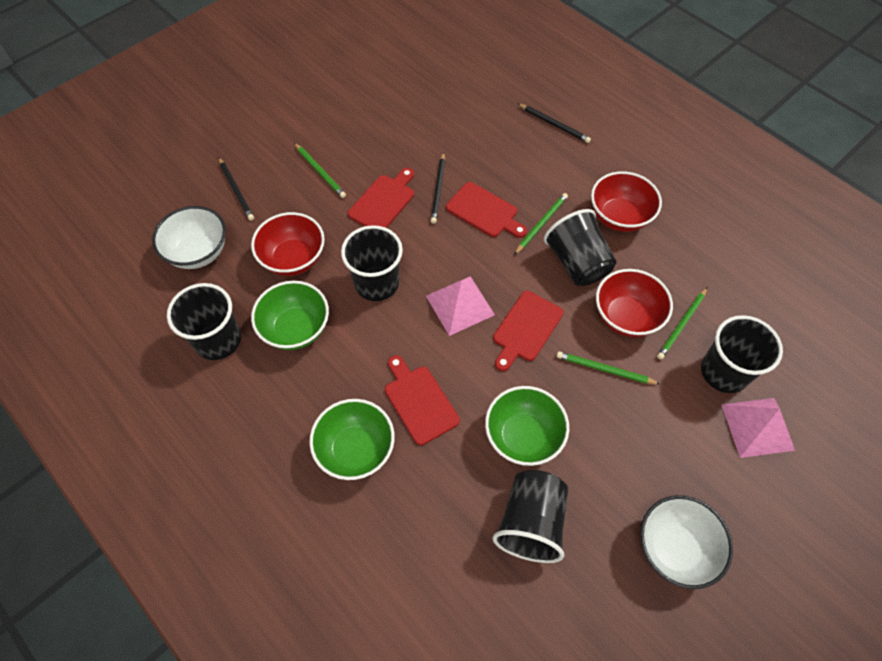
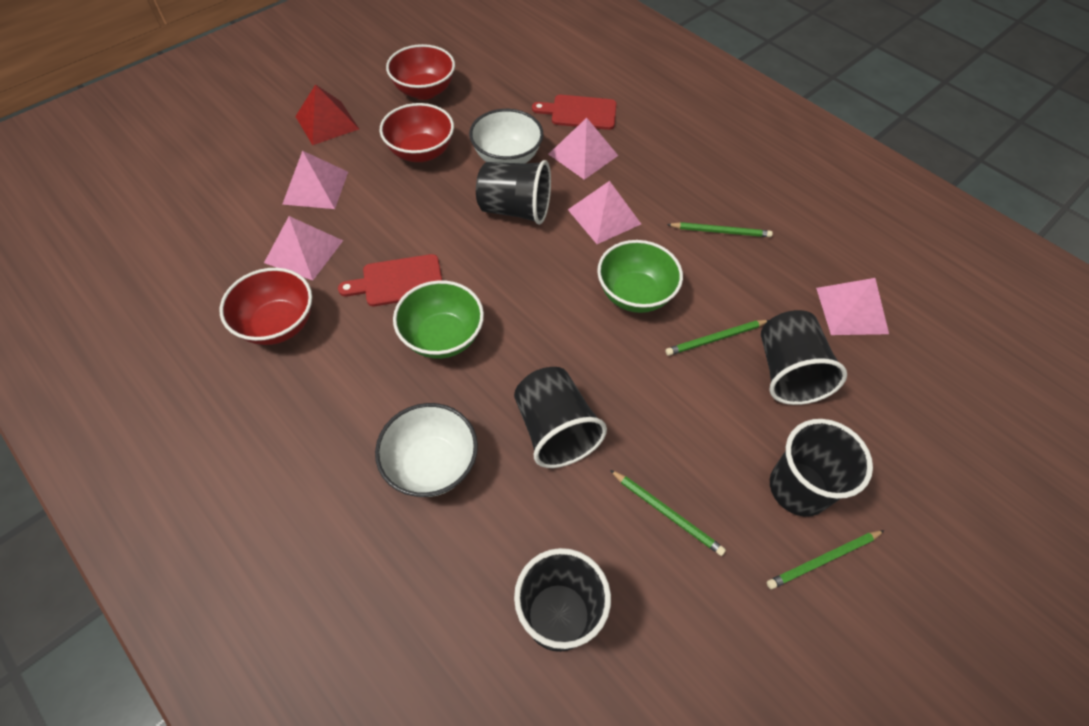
black pencil: [219,158,254,221] [431,152,445,224] [517,103,591,143] = 3 -> none = 0
green bowl: [251,281,329,350] [309,399,395,480] [485,386,569,466] = 3 -> [393,280,484,359] [597,240,683,313] = 2
pink pyramid: [426,276,495,336] [722,398,795,458] = 2 -> [264,216,343,280] [282,151,348,209] [548,118,618,180] [568,181,641,244] [816,278,889,335] = 5
red cutting board: [348,168,414,228] [385,355,460,445] [446,182,527,238] [493,291,564,371] = 4 -> [338,254,442,306] [532,95,617,130] = 2
red pyramid: none = 0 -> [295,84,359,145] = 1

